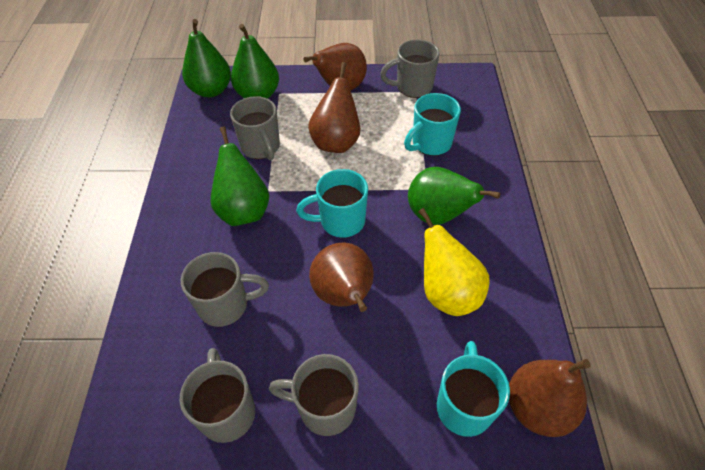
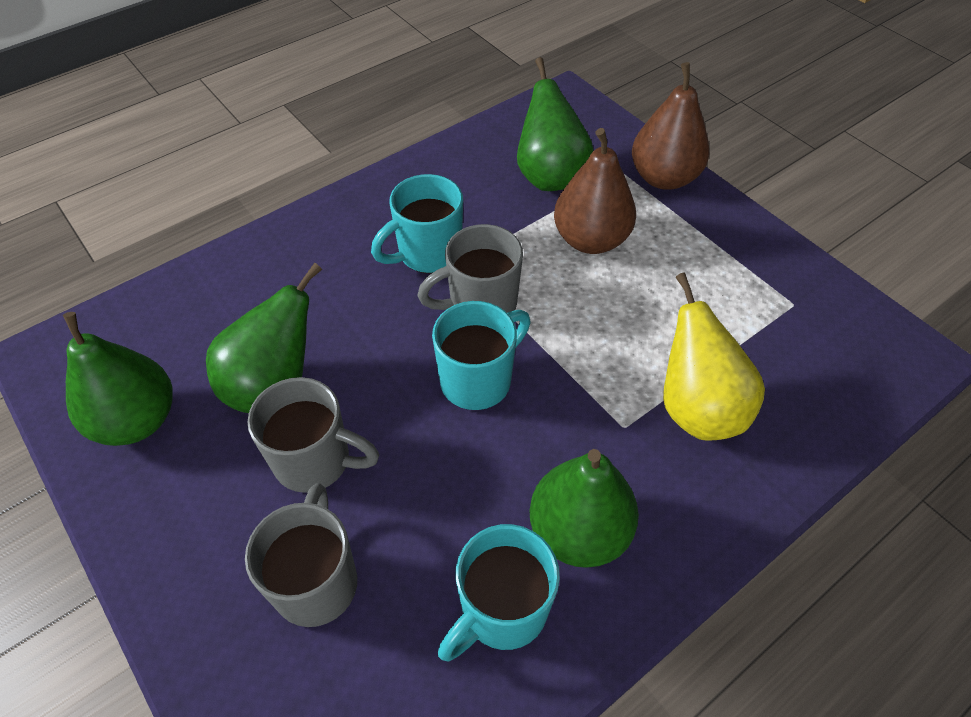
brown pear: [303,43,367,91] [308,62,360,153] [309,243,374,312] [509,359,590,437] = 4 -> [554,128,636,254] [632,62,710,190] = 2
grey mug: [180,348,255,443] [181,252,269,327] [230,96,280,161] [269,354,359,436] [380,39,440,98] = 5 -> [245,483,357,627] [247,377,379,493] [417,224,523,313] = 3

